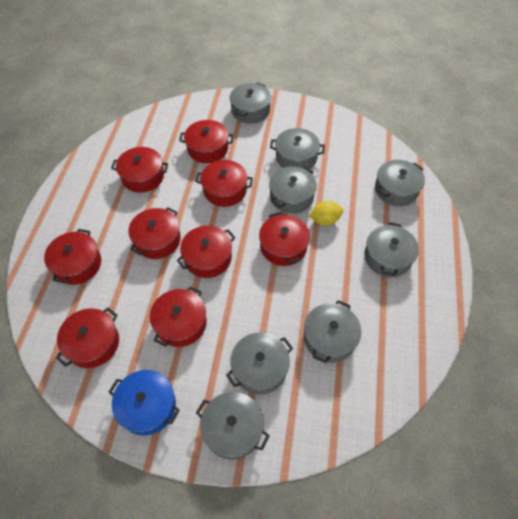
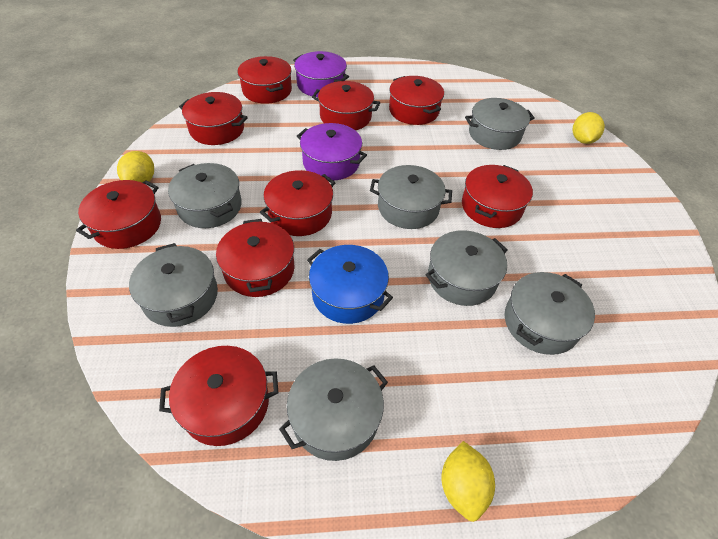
grey pot: [196,392,269,460] [226,333,293,395] [230,83,271,124] [269,166,317,214] [270,128,325,169] [304,300,361,363] [364,222,419,277] [375,160,425,206] = 8 -> [129,243,218,327] [168,163,242,228] [279,358,388,461] [370,165,452,229] [426,230,508,306] [465,98,535,150] [505,272,595,355] = 7
purple pot: none = 0 -> [293,51,349,97] [297,123,367,181] = 2
yellow lemon: [309,201,343,226] = 1 -> [117,151,154,183] [441,441,495,522] [573,112,605,144] = 3

